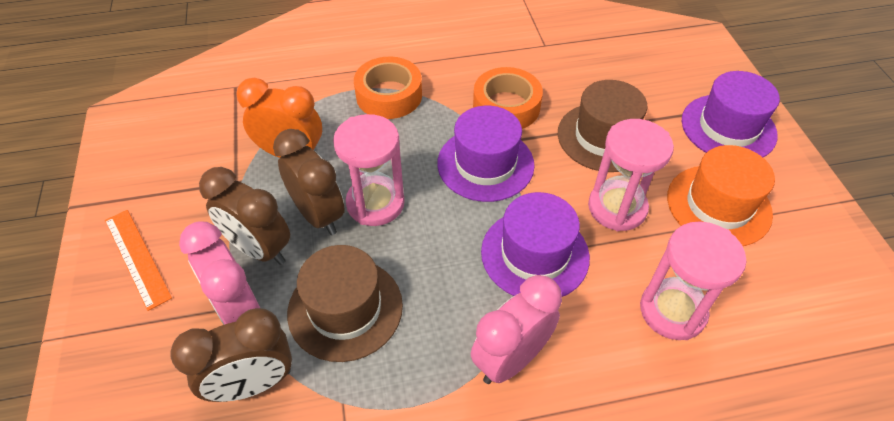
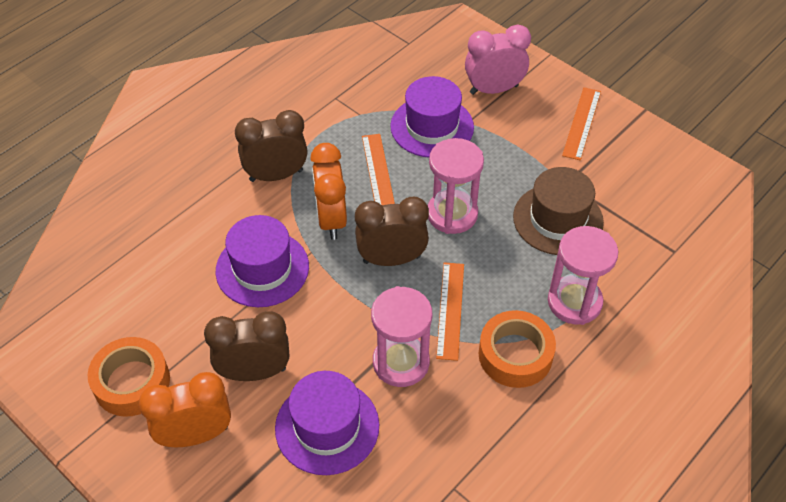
brown hat: [287,245,403,362] [558,80,648,172] = 2 -> [513,167,604,255] = 1
orange clock: [236,78,322,158] = 1 -> [139,372,231,447] [310,143,347,240] = 2
orange hat: [667,145,775,246] = 1 -> none = 0
orange ruler: [105,210,172,311] = 1 -> [362,134,395,205] [436,262,464,361] [562,87,601,160] = 3
pink clock: [179,221,260,325] [471,275,562,384] = 2 -> [465,24,531,95] = 1

